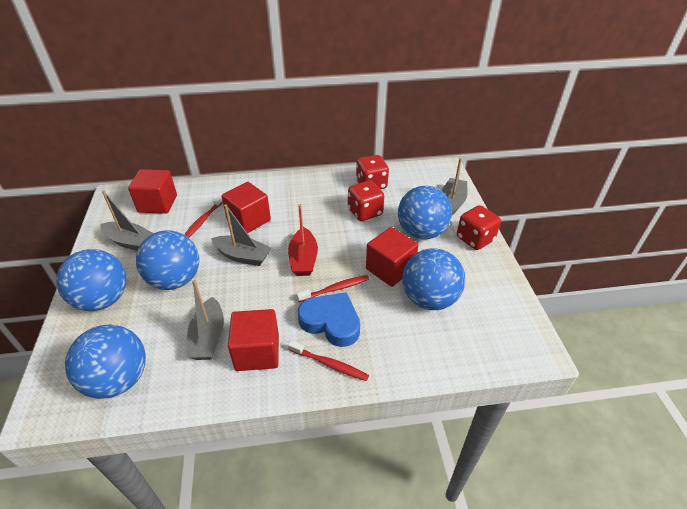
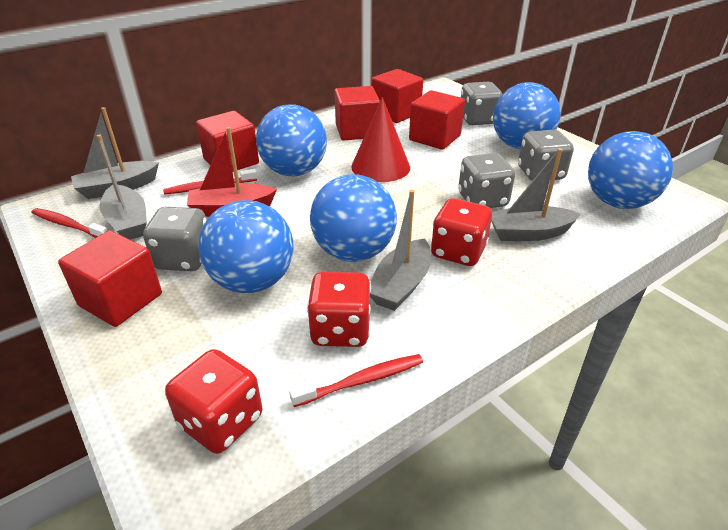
blue heart: [298,292,360,347] = 1 -> none = 0
grey dice: none = 0 -> [143,207,207,271] [458,153,515,208] [461,82,502,125] [518,130,574,181] = 4
red cone: none = 0 -> [351,97,410,182] = 1
red cube: [128,169,177,214] [222,182,271,233] [228,309,279,371] [366,227,419,287] = 4 -> [58,230,162,327] [196,111,259,172] [335,86,380,141] [372,69,423,123] [409,90,465,150] = 5

